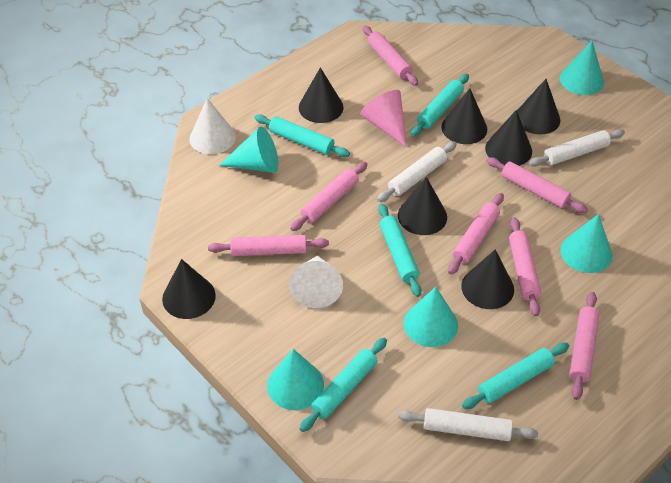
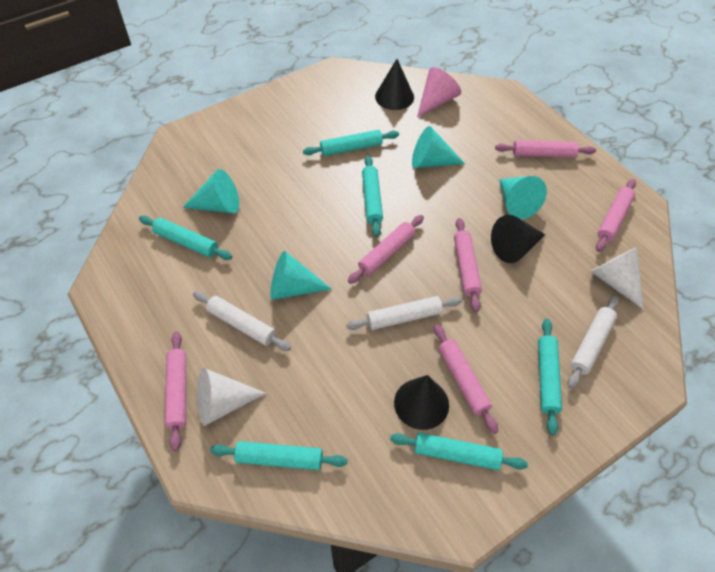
black cone: [162,259,216,319] [299,67,343,123] [398,177,447,235] [441,88,487,144] [461,249,514,309] [485,110,532,166] [517,79,560,134] = 7 -> [375,59,414,110] [394,375,449,430] [491,215,545,263] = 3
pink rolling pin: [208,235,329,256] [290,162,367,231] [363,26,418,86] [448,193,504,275] [486,157,588,213] [509,217,541,316] [569,292,600,400] = 7 -> [165,332,186,451] [348,215,424,284] [434,324,498,434] [454,218,482,312] [495,140,596,158] [596,179,636,252] = 6
turquoise cone: [219,127,278,173] [267,349,324,410] [404,287,458,347] [560,41,604,95] [560,214,612,273] = 5 -> [183,169,239,213] [270,251,332,300] [412,126,465,168] [499,176,547,219] = 4
turquoise rolling pin: [254,114,350,157] [300,338,387,432] [378,204,422,297] [411,74,469,136] [462,343,569,409] = 5 -> [139,216,232,260] [210,441,348,470] [303,130,399,156] [362,156,383,237] [390,433,528,470] [538,319,562,435] = 6

